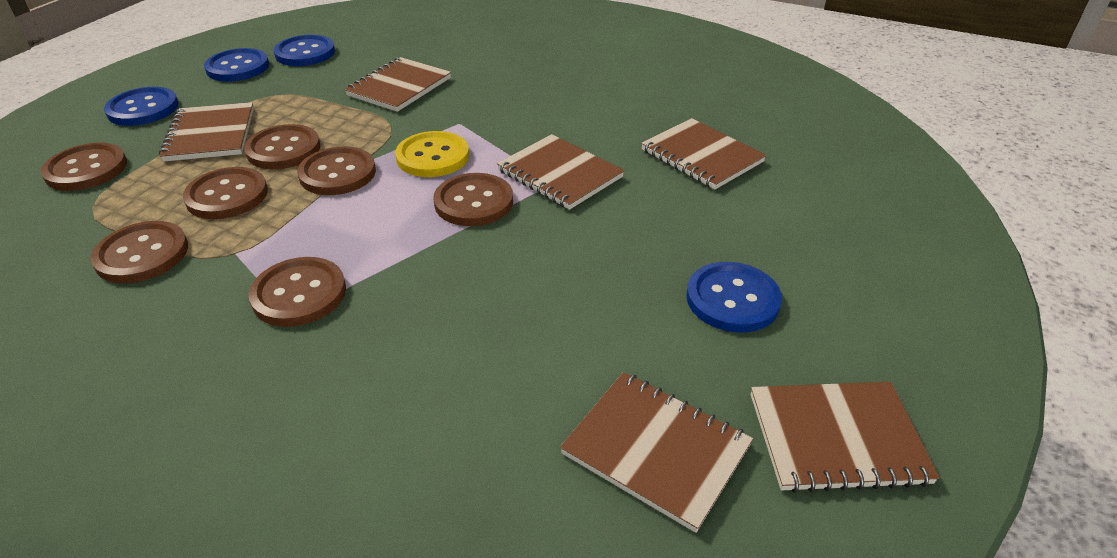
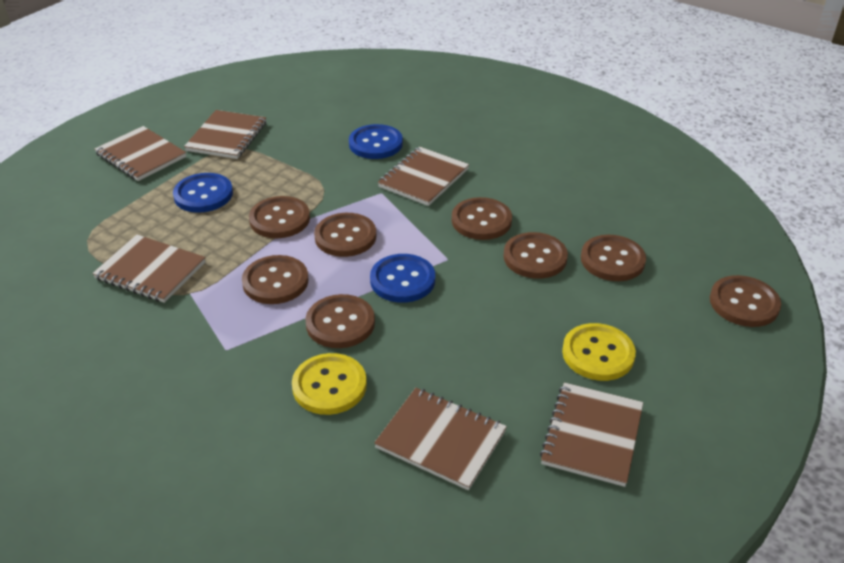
blue button: [104,87,179,126] [204,48,269,82] [274,35,335,66] [686,262,782,333] = 4 -> [173,173,233,213] [349,124,403,159] [370,254,435,303] = 3
brown button: [41,143,127,191] [91,221,188,283] [183,167,268,219] [244,124,320,169] [249,257,346,327] [297,146,376,195] [433,173,513,226] = 7 -> [242,255,308,304] [249,196,310,238] [305,294,375,348] [314,213,376,257] [452,197,512,240] [504,232,568,279] [581,235,646,281] [710,275,781,327] = 8
yellow button: [395,131,469,177] = 1 -> [292,353,367,415] [562,323,636,381] = 2

